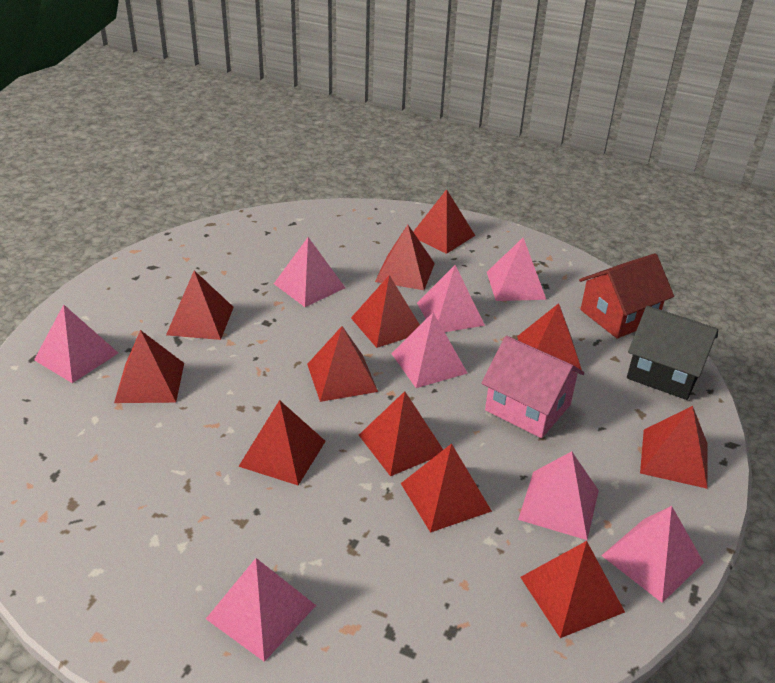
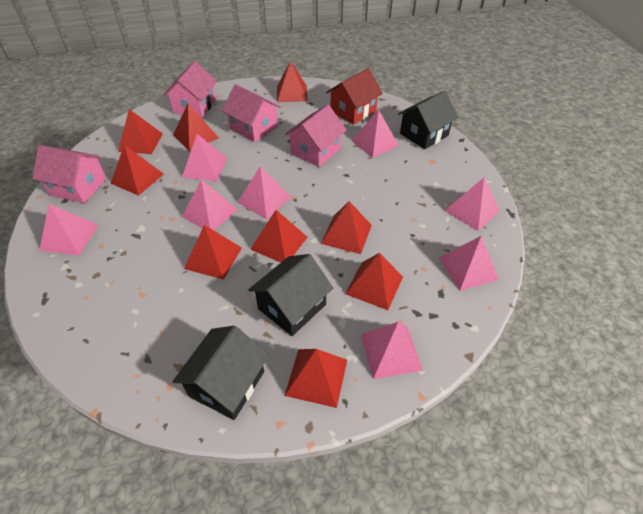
black house: [627,306,718,400] = 1 -> [172,326,269,420] [248,254,333,336] [398,91,458,149] = 3
pink house: [481,336,585,438] = 1 -> [32,145,107,203] [163,61,217,118] [222,84,281,142] [285,105,346,167] = 4
red pyramid: [114,330,184,403] [166,270,234,340] [238,400,326,485] [307,326,378,402] [351,275,420,348] [359,391,443,476] [375,225,435,290] [401,443,492,533] [413,189,475,254] [517,303,582,370] [520,541,625,638] [640,406,708,489] = 12 -> [111,145,164,196] [118,109,163,154] [173,104,219,151] [184,225,242,280] [250,210,307,263] [277,61,308,102] [285,349,347,408] [321,201,372,254] [345,253,403,310] = 9

